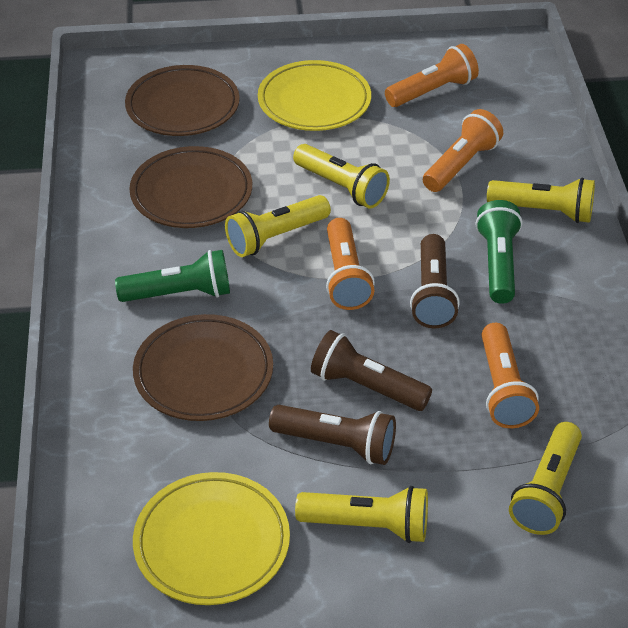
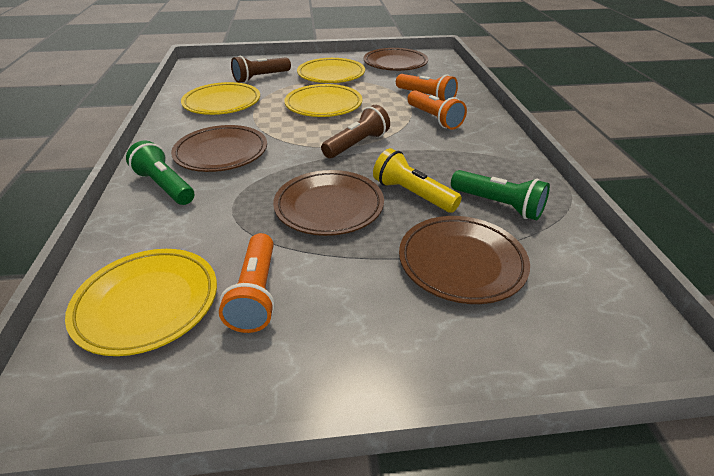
brown flashlight: [269,405,396,465] [311,330,432,411] [410,234,460,329] = 3 -> [231,56,291,83] [321,105,390,158] = 2
brown plate: [125,65,240,136] [129,146,252,228] [133,314,273,421] = 3 -> [171,125,267,172] [273,170,384,236] [364,48,428,71] [399,216,530,304] = 4
orange flashlight: [326,218,375,310] [385,44,479,107] [423,109,503,192] [481,323,539,428] = 4 -> [219,233,275,333] [396,74,458,101] [407,90,467,130] = 3
yellow flashlight: [225,195,331,257] [293,144,390,208] [295,486,428,543] [487,177,595,223] [509,422,582,535] = 5 -> [373,148,462,213] = 1
yellow plate: [133,472,290,605] [258,60,371,131] = 2 -> [65,249,217,356] [181,82,260,115] [284,84,363,117] [297,58,365,83] = 4

